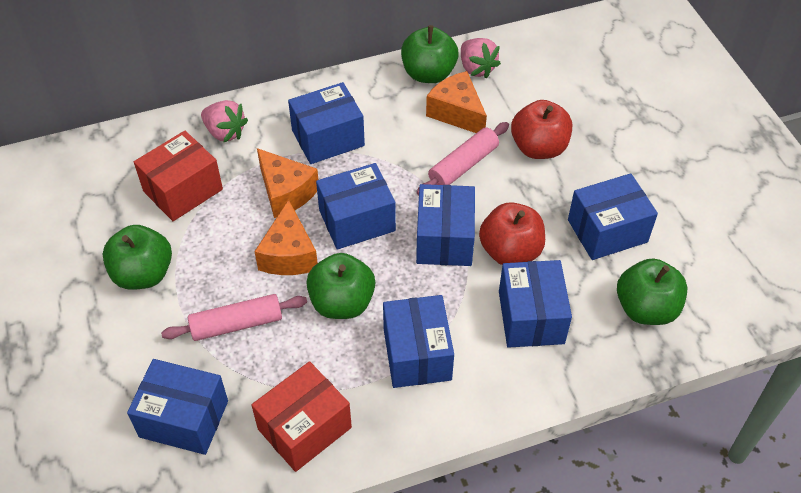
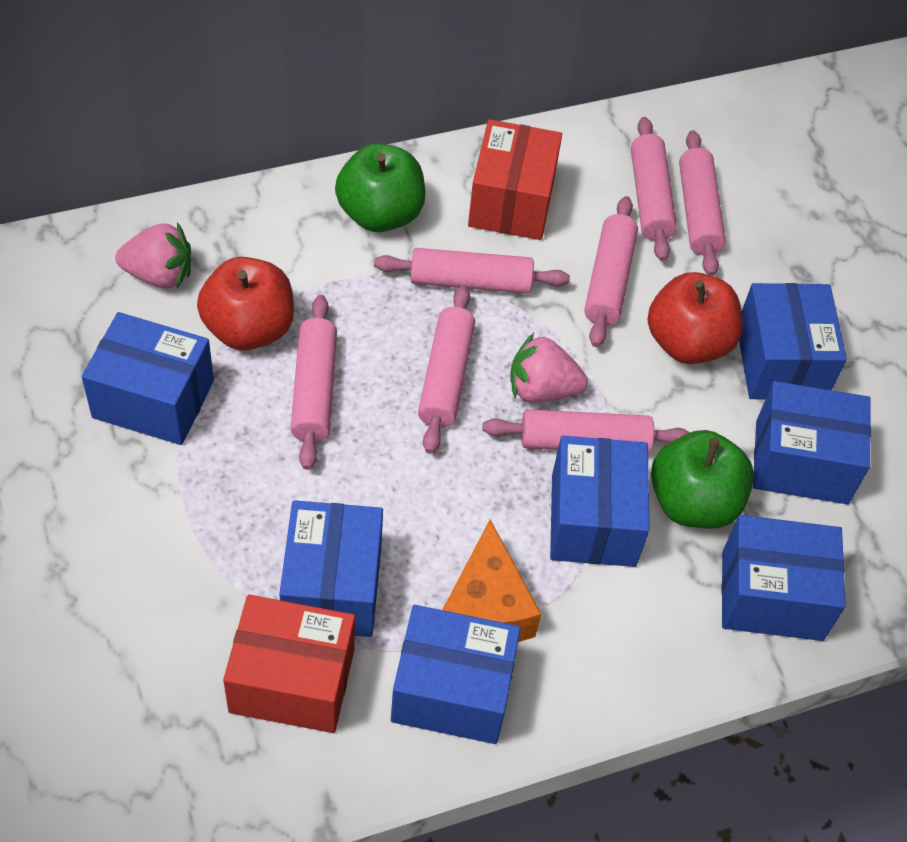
green apple: [103,225,172,290] [306,253,375,319] [401,25,459,83] [617,258,687,325] = 4 -> [335,143,426,232] [651,430,754,529] = 2
orange cheese: [254,200,317,275] [257,148,318,218] [426,71,487,133] = 3 -> [443,520,541,642] = 1
pink rolling pin: [161,294,307,341] [417,122,509,196] = 2 -> [290,295,337,470] [374,248,570,294] [418,285,475,454] [482,409,690,454] [584,196,638,347] [631,117,677,261] [679,130,726,276] = 7

